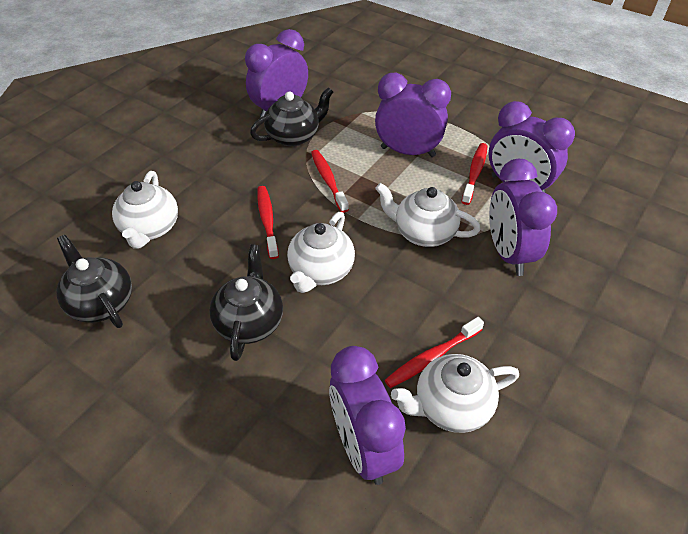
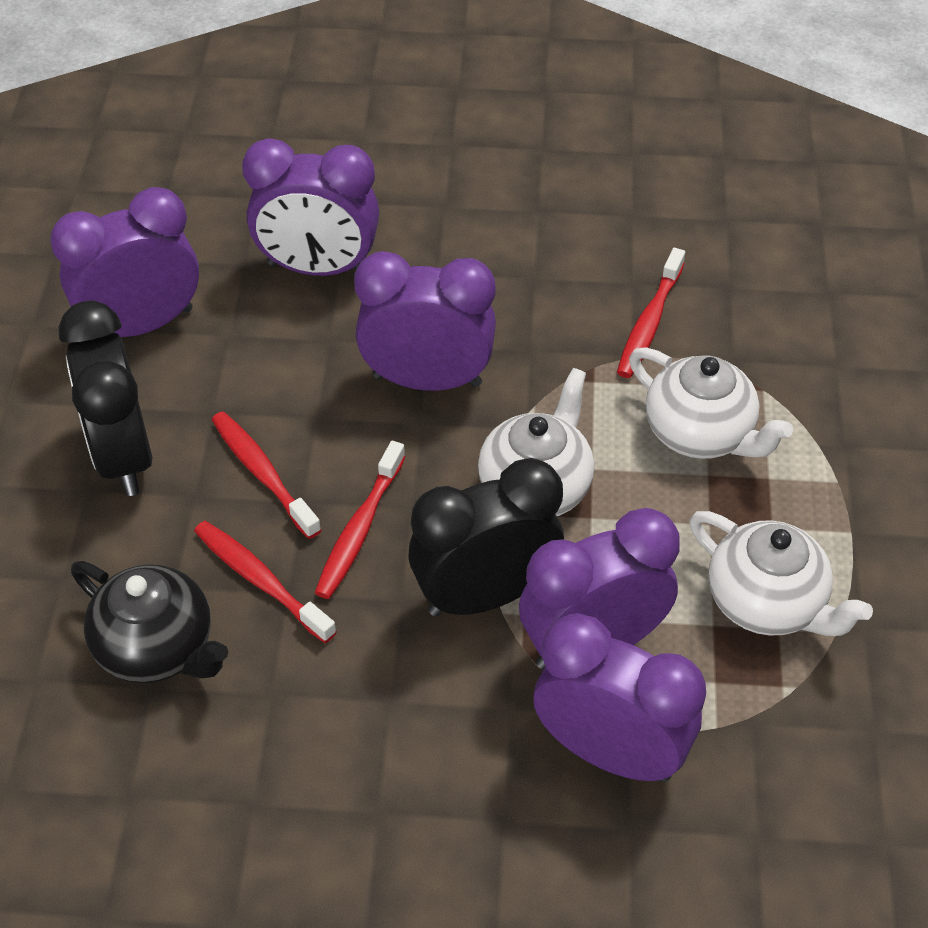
black clock: none = 0 -> [58,300,153,496] [409,458,564,617] = 2
black teapot: [56,235,132,328] [209,245,283,361] [250,87,333,147] = 3 -> [71,561,228,683] = 1
white teapot: [112,171,178,248] [287,212,355,293] [375,183,481,247] [391,354,519,433] = 4 -> [478,368,594,516] [629,347,793,459] [690,511,873,636] = 3

